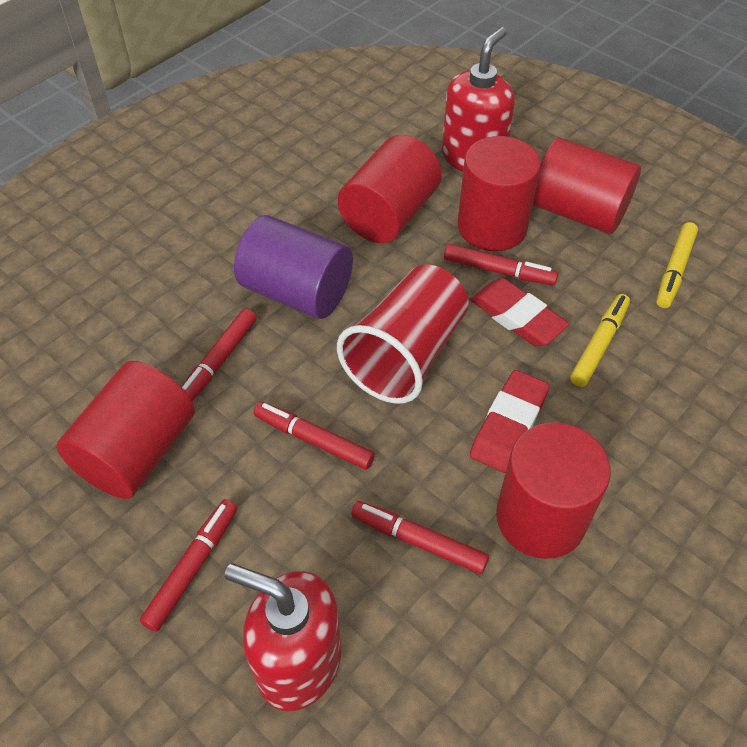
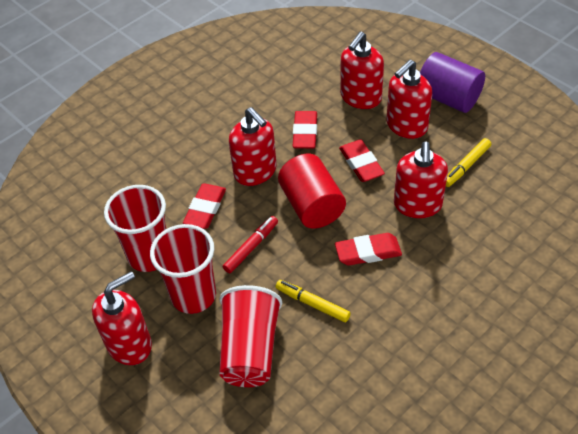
red cup: [337,264,469,404] = 1 -> [104,185,166,272] [150,224,216,314] [219,285,282,387] = 3
red cylinder: [56,361,195,499] [338,135,442,243] [458,136,541,251] [496,422,611,559] [533,137,641,234] = 5 -> [278,154,346,229] = 1
red eraser: [470,278,569,347] [470,370,550,473] = 2 -> [183,183,226,229] [293,111,317,149] [335,233,402,266] [339,139,385,182] = 4
red marker: [140,499,237,632] [182,308,257,401] [253,402,375,470] [351,501,489,574] [444,244,558,285] = 5 -> [223,216,278,273] = 1
red soap dispenser: [225,563,341,711] [442,27,515,172] = 2 -> [92,271,152,365] [229,107,277,186] [340,32,384,109] [386,60,432,139] [394,141,448,218] = 5

